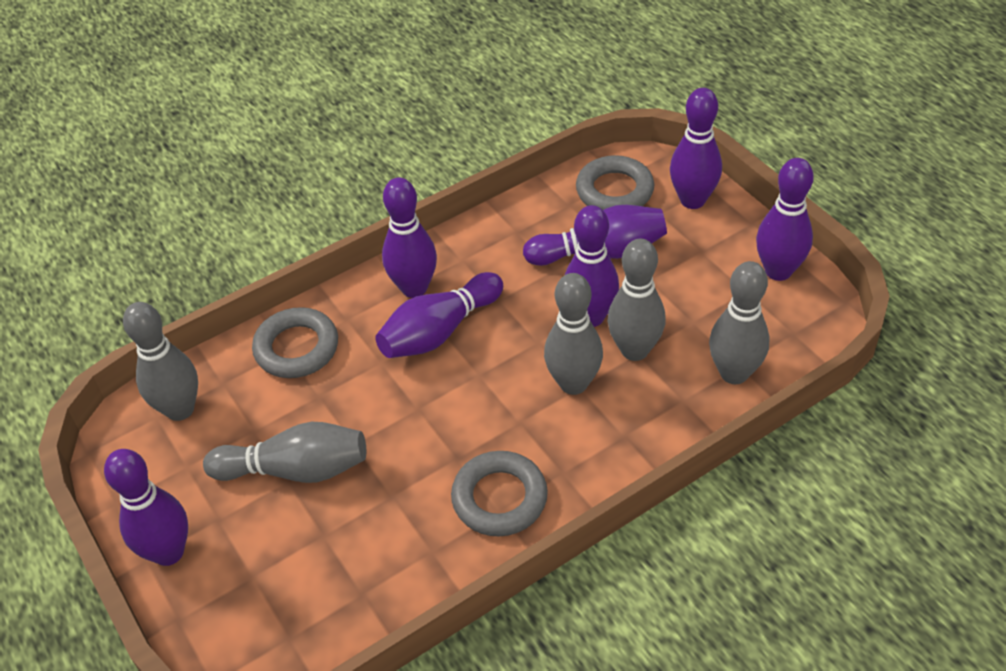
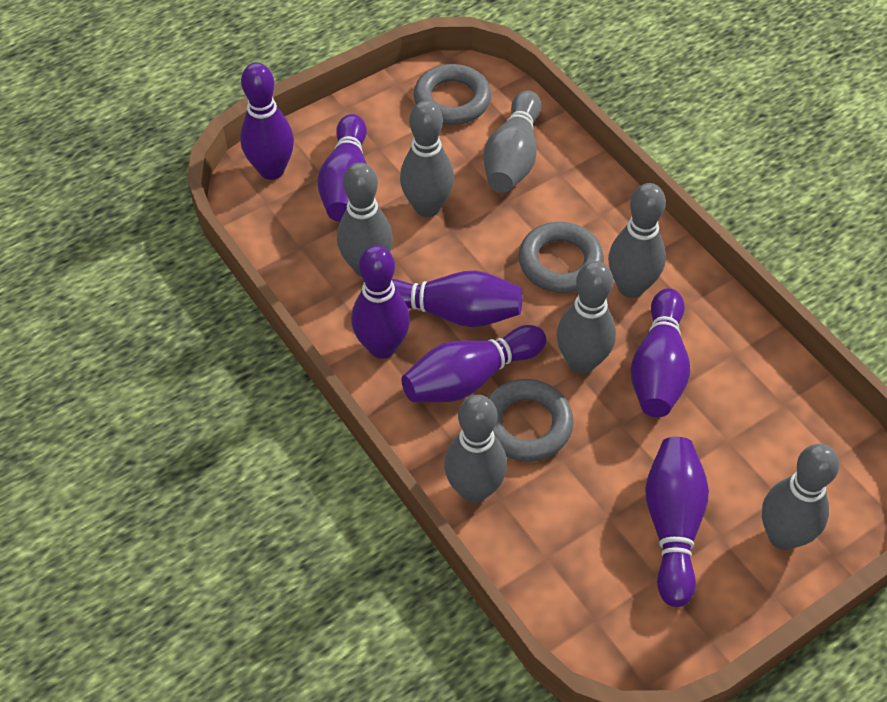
grey bowling pin: [123,302,198,421] [203,422,366,483] [544,273,603,395] [608,239,666,361] [709,261,770,384] = 5 -> [337,162,393,277] [400,101,454,217] [444,395,507,503] [483,90,541,192] [557,261,616,374] [608,183,666,298] [762,444,839,550] = 7

